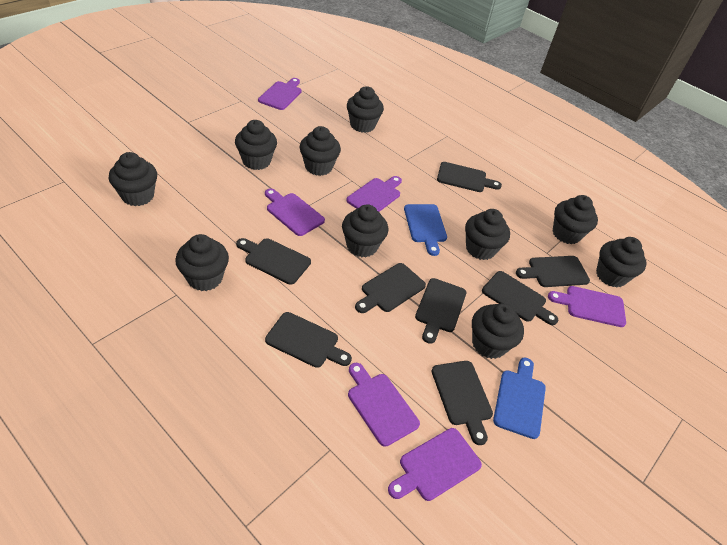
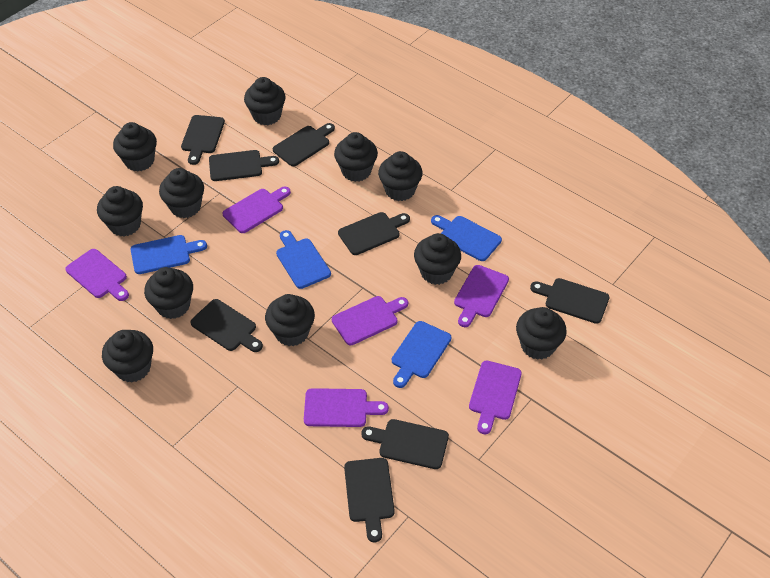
black cupcake: [109,152,157,206] [175,234,229,291] [235,120,277,170] [299,126,341,176] [342,204,388,257] [347,86,384,133] [465,209,510,260] [472,303,524,359] [553,195,598,244] [596,237,647,287] = 10 -> [97,186,143,237] [102,330,153,383] [113,122,157,172] [144,267,193,319] [159,168,204,218] [244,77,285,125] [265,294,315,346] [334,132,378,182] [378,151,423,201] [414,233,461,285] [516,307,567,360] = 11
blue cutting board: [404,204,447,256] [493,357,546,439] = 2 -> [131,235,207,274] [276,230,331,289] [392,321,451,388] [431,215,502,261] = 4

